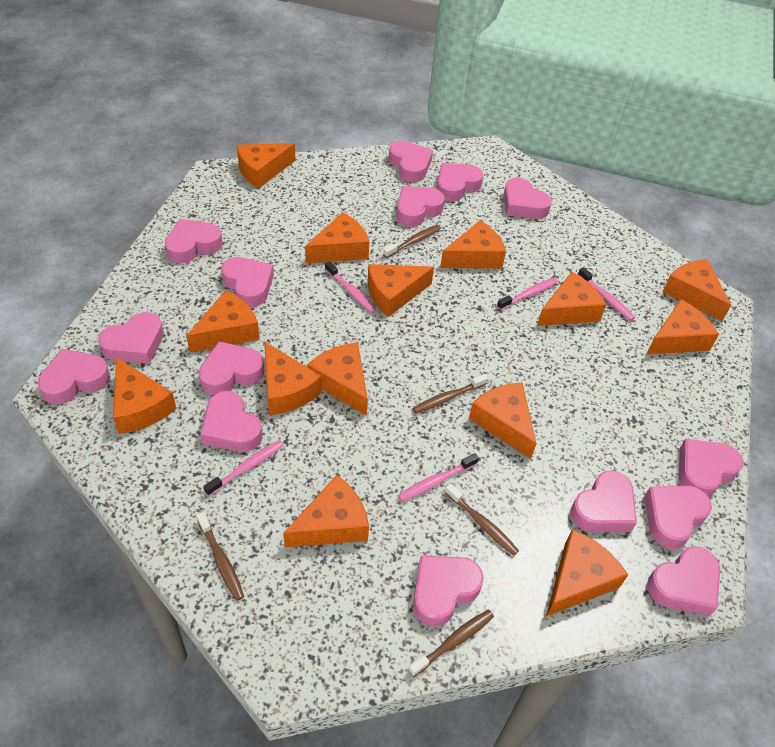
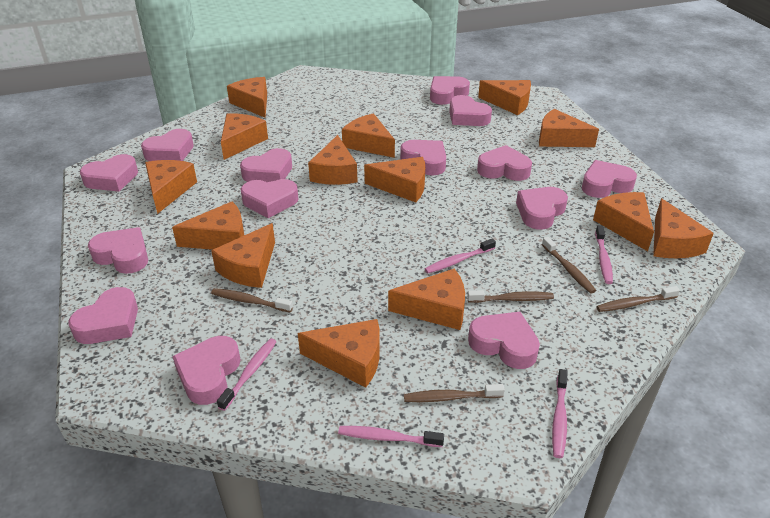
pink heart: [38,349,110,404] [98,312,164,364] [165,219,223,263] [199,341,265,395] [200,391,262,452] [221,257,274,307] [389,141,433,182] [396,186,445,227] [413,556,484,627] [437,163,483,202] [503,178,552,219] [570,470,637,532] [644,486,712,549] [647,546,720,616] [679,439,743,497] = 15 -> [68,287,138,344] [80,154,138,191] [88,227,148,274] [141,129,194,161] [172,336,241,405] [240,148,292,182] [241,179,298,218] [400,140,446,176] [430,76,470,105] [449,95,492,126] [468,312,540,369] [477,145,532,181] [516,187,568,230] [582,160,637,198] = 14

